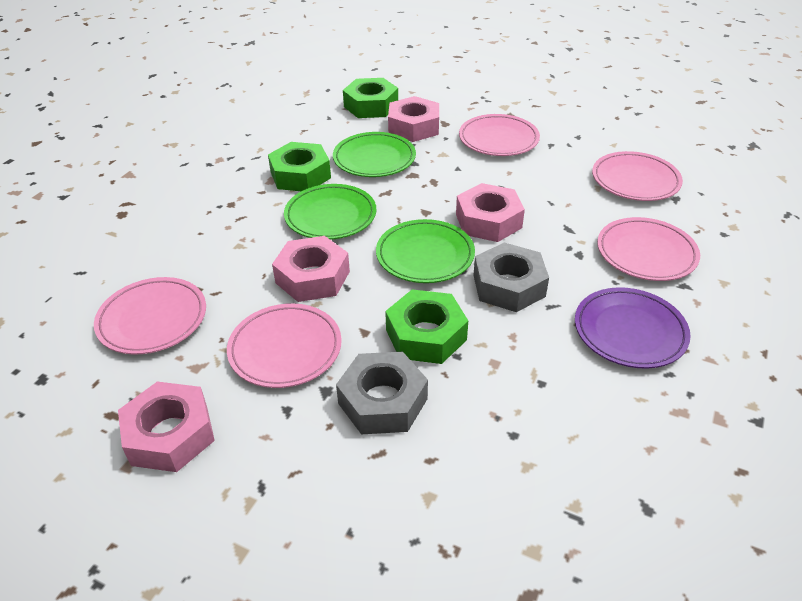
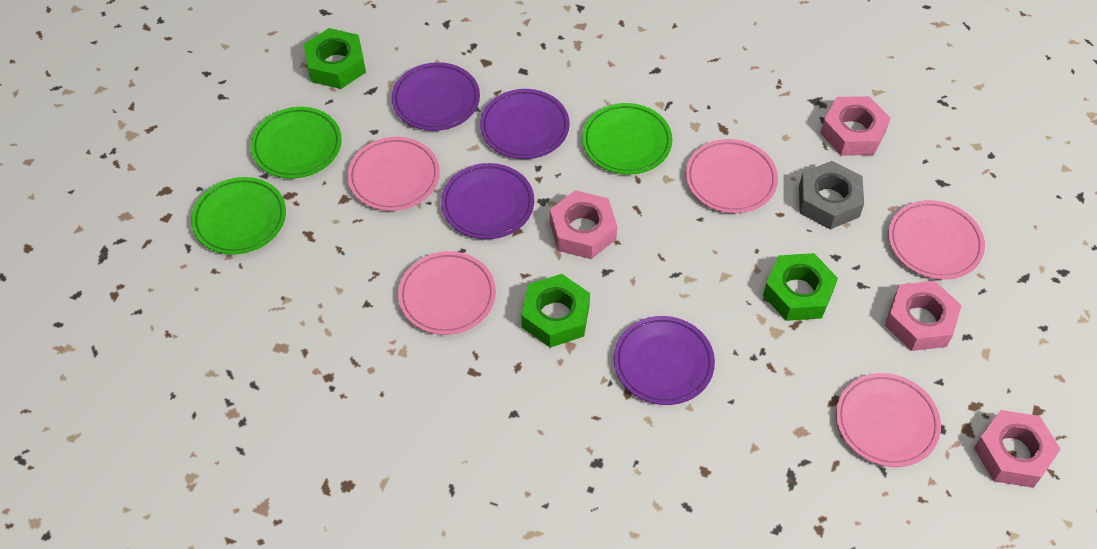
grey nut: [336,352,428,434] [473,242,549,312] = 2 -> [799,161,864,229] = 1
purple plate: [575,287,691,369] = 1 -> [392,62,480,131] [441,163,534,239] [480,89,570,159] [614,316,715,405] = 4

